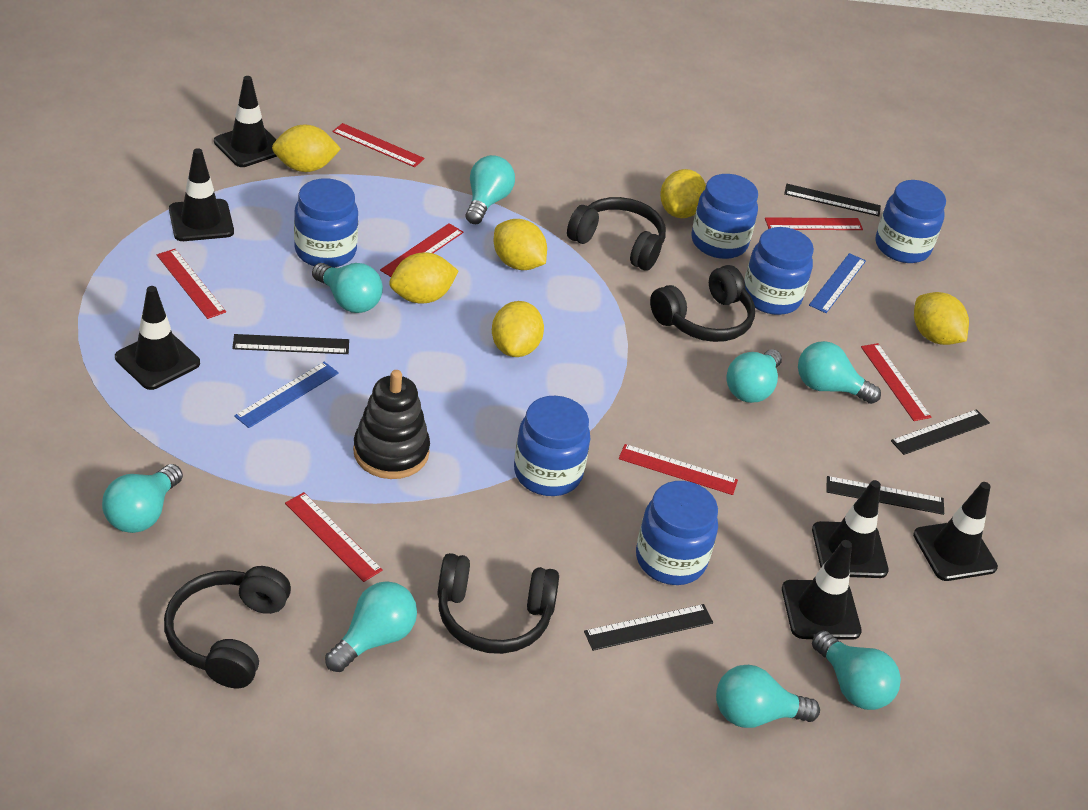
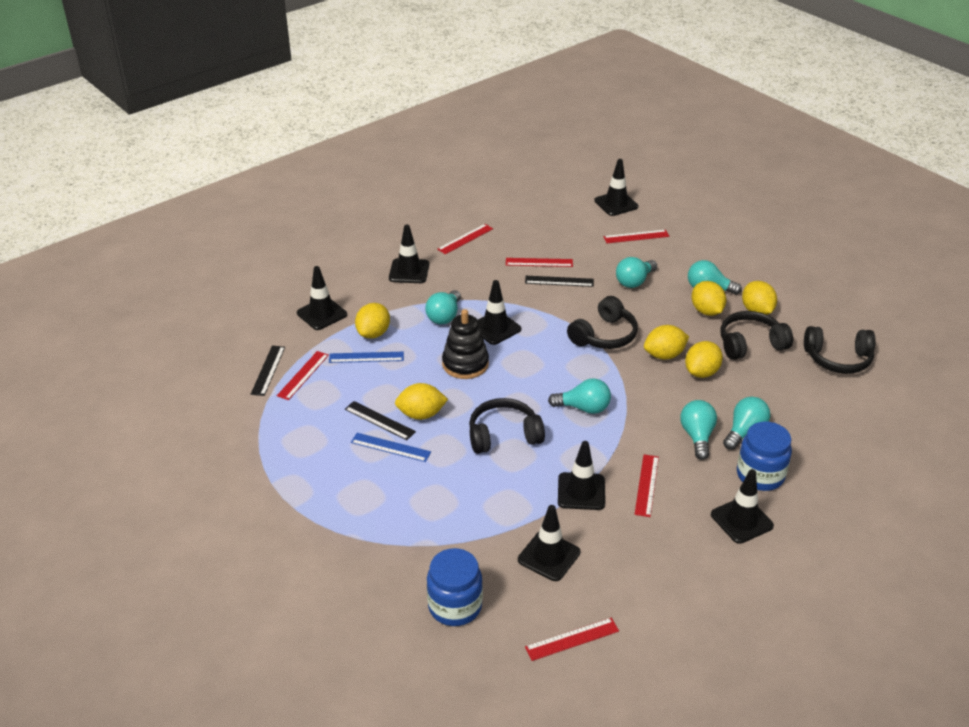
black ruler: [232,334,349,354] [584,604,713,651] [784,184,881,216] [826,476,944,515] [891,409,990,455] = 5 -> [251,346,285,396] [345,401,416,440] [525,276,594,287] = 3
black traffic cone: [115,286,200,390] [169,148,234,241] [214,76,277,167] [782,540,862,640] [812,480,889,578] [913,482,998,581] = 6 -> [297,266,347,330] [389,225,429,283] [478,280,521,345] [518,505,580,581] [558,441,605,510] [594,159,638,216] [711,469,774,544] = 7
blue jar: [294,178,358,268] [514,396,590,496] [636,481,718,585] [691,174,758,259] [744,227,814,315] [876,180,946,263] = 6 -> [427,548,483,626] [737,422,792,491] = 2
red ruler: [157,249,226,319] [285,492,383,582] [332,123,424,167] [380,223,464,277] [619,444,738,495] [765,217,863,230] [861,343,931,421] = 7 -> [277,351,329,400] [437,224,493,254] [506,258,573,267] [525,618,619,661] [603,230,669,243] [634,454,659,517] = 6
turquoise light bulb: [102,464,183,533] [312,263,383,313] [325,581,417,672] [466,155,515,224] [716,665,820,728] [727,349,782,403] [798,341,881,404] [812,631,901,710] = 8 -> [425,290,461,324] [548,378,611,414] [616,257,657,288] [680,400,717,460] [688,260,742,295] [723,397,770,450] = 6

